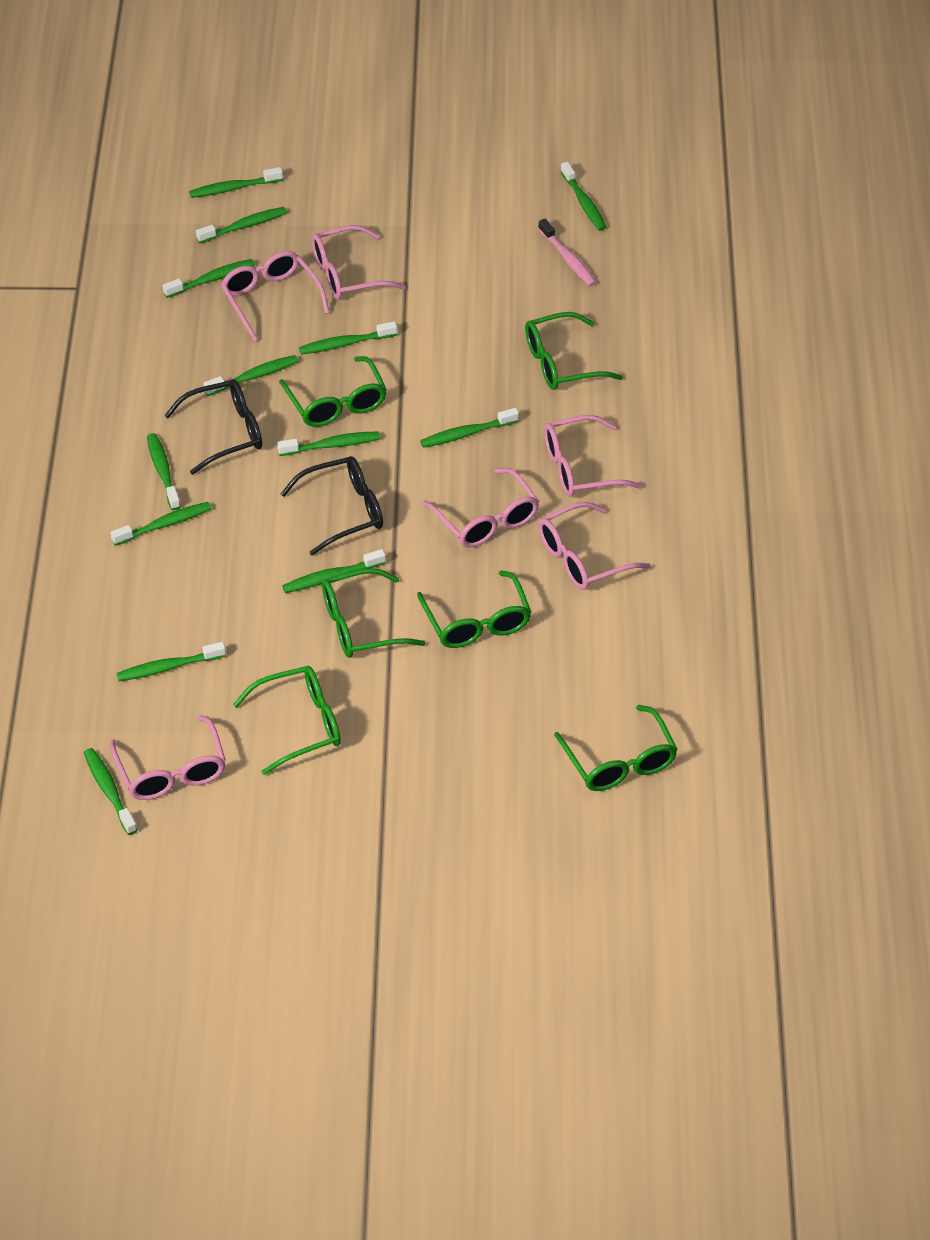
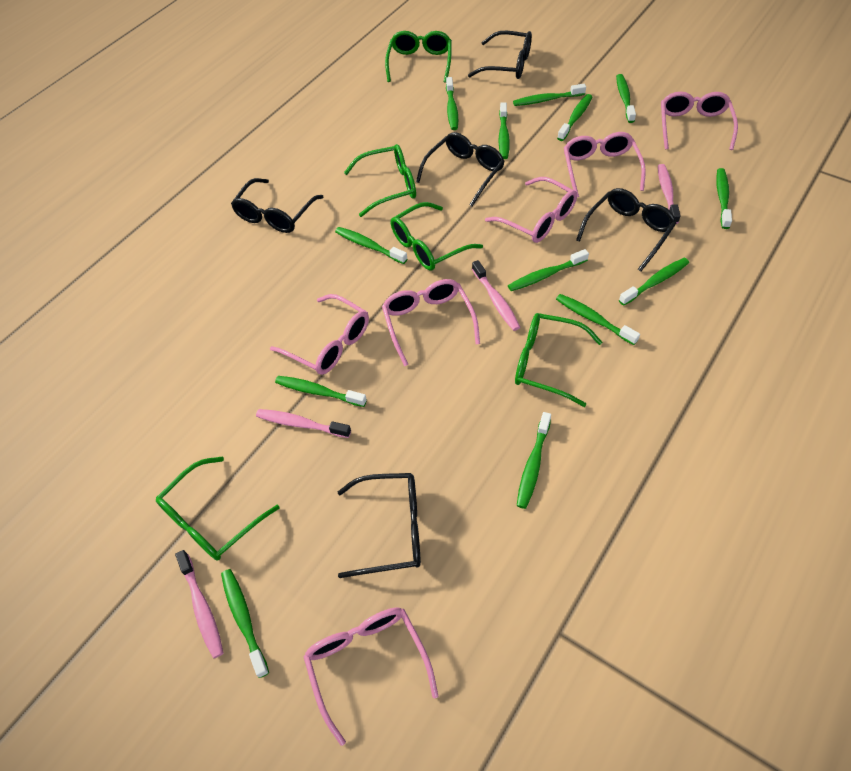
black glasses: [164,379,262,475] [281,456,383,556] = 2 -> [231,178,323,233] [338,473,421,578] [416,132,505,206] [468,31,532,79] [576,188,676,272] = 5
green glasses: [233,666,341,775] [279,356,387,427] [322,568,425,658] [417,570,531,648] [525,312,623,390] [554,705,678,791] = 6 -> [156,456,280,561] [344,144,416,217] [385,31,452,83] [391,202,483,271] [515,313,602,407] = 5
pink toothbrush: [538,219,596,286] = 1 -> [175,550,223,658] [256,409,351,438] [472,260,520,331] [658,164,681,224] = 4

